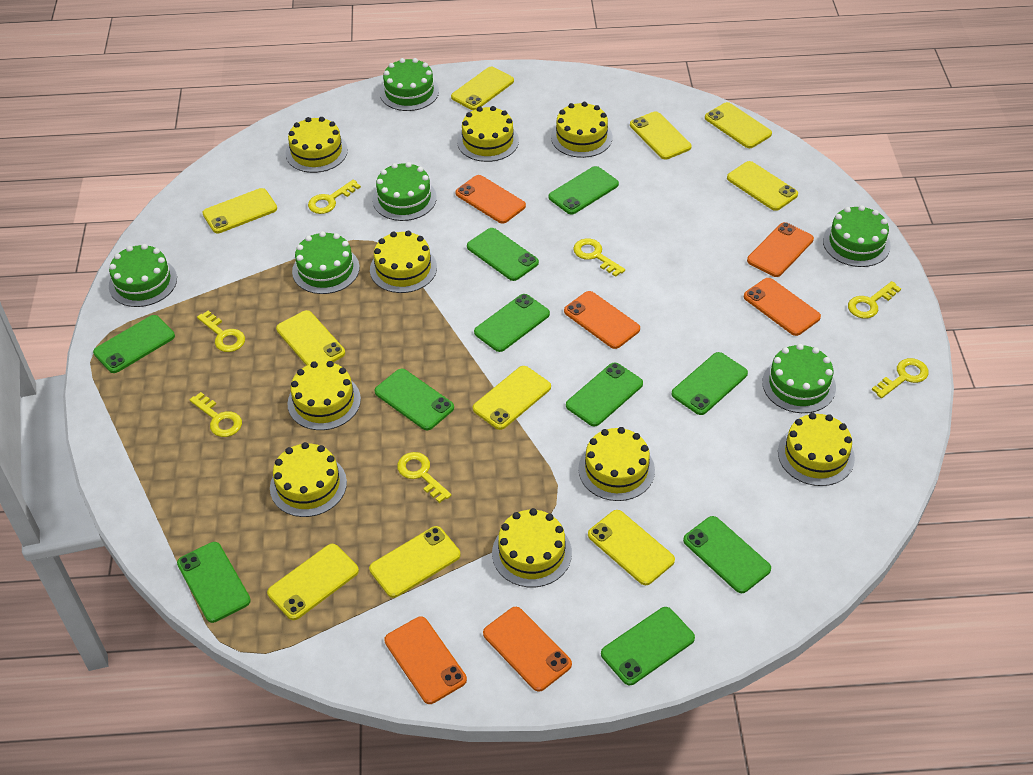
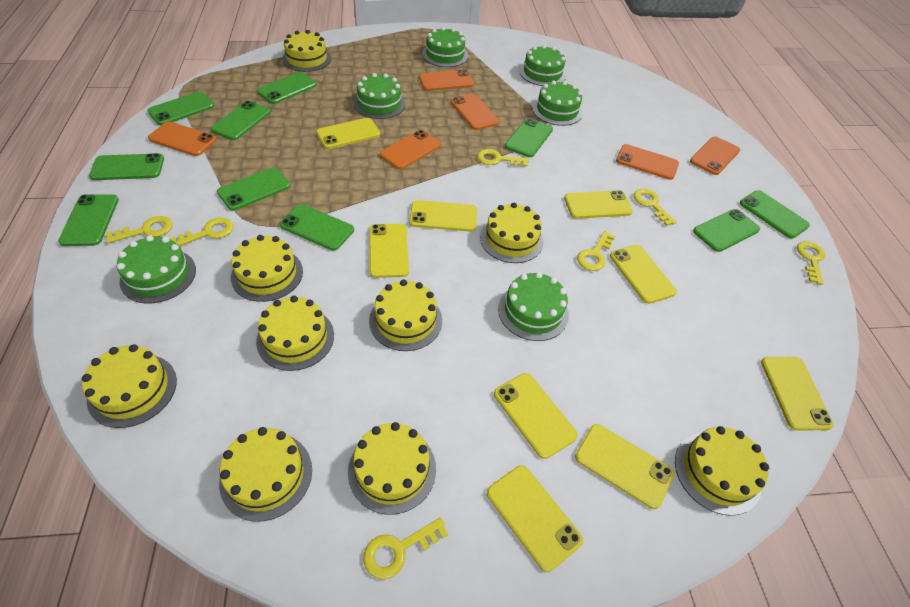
yellow phone: [202,188,277,233] [267,544,359,620] [276,310,345,366] [369,526,461,598] [451,67,514,110] [473,366,551,430] [588,510,675,585] [630,111,692,159] [705,102,772,148] [727,161,798,211] = 10 -> [316,118,380,149] [369,224,409,278] [409,200,477,232] [487,465,583,572] [494,373,578,459] [564,190,633,219] [575,424,674,509] [610,245,677,304] [761,357,834,431] = 9

